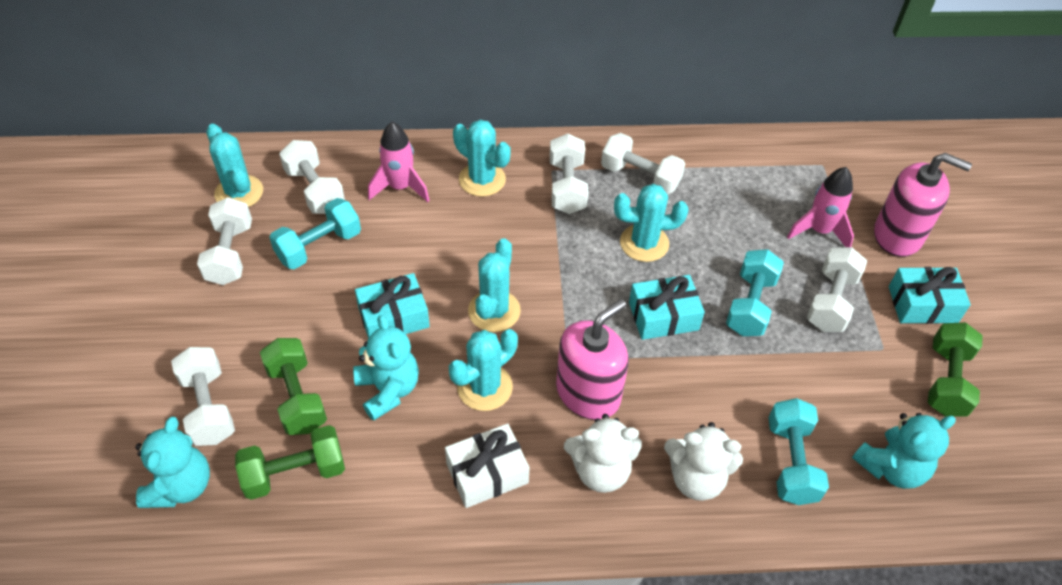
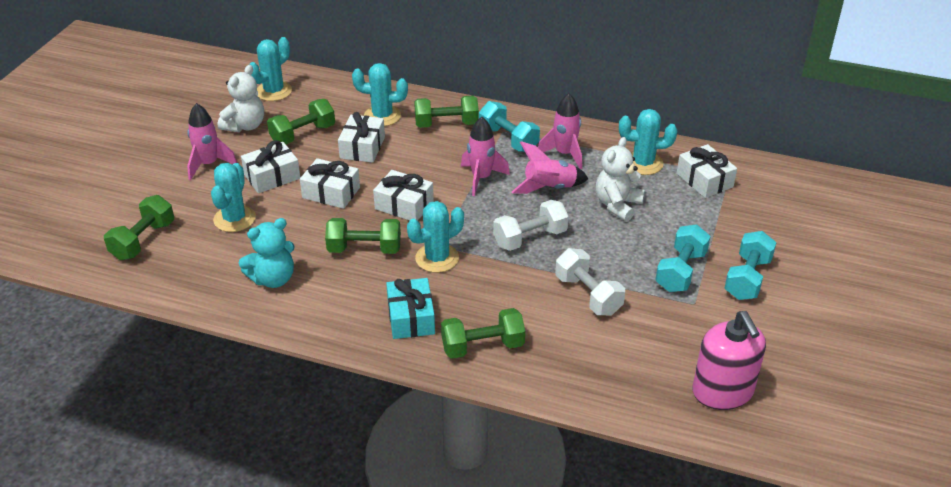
green dumbbell: [235,425,345,500] [260,338,327,435] [928,322,983,417] = 3 -> [104,195,174,260] [267,99,335,144] [325,218,401,254] [414,95,479,128] [441,308,525,359] = 5
pink rocket: [368,122,430,202] [787,167,854,247] = 2 -> [187,103,237,180] [461,117,510,196] [512,141,589,194] [538,93,582,169] = 4
pink soap dispenser: [556,299,629,420] [874,153,972,257] = 2 -> [692,311,766,410] = 1
turquoise gift: [355,273,430,339] [629,275,705,340] [889,267,971,324] = 3 -> [386,278,435,339] = 1
turquoise teddy bear: [135,417,210,508] [353,315,419,421] [852,413,956,489] = 3 -> [239,218,295,288] = 1
white dumbbell: [171,347,235,446] [197,197,252,285] [279,140,345,214] [550,134,589,214] [601,133,685,194] [807,247,867,332] = 6 -> [493,200,569,251] [555,248,625,315] = 2
white gift: [445,423,529,508] = 1 -> [241,140,300,193] [300,158,360,209] [338,112,385,163] [373,170,434,221] [677,144,737,198] = 5

